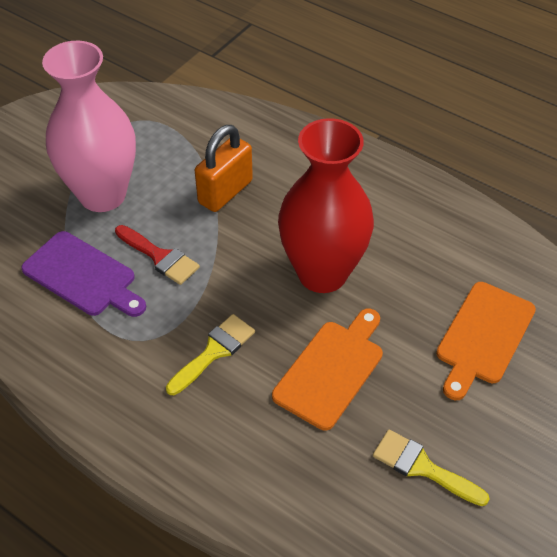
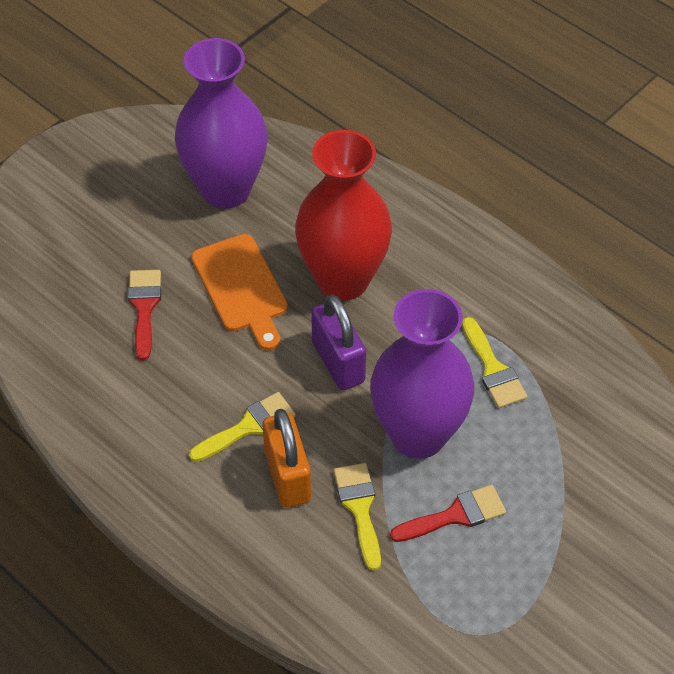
orange cutting board: [272,309,383,430] [436,282,536,400] = 2 -> [191,234,288,351] = 1
pink vase: [42,41,136,212] = 1 -> none = 0
purple cutting board: [21,231,146,317] = 1 -> none = 0
purple padlock: none = 0 -> [311,294,366,390] = 1
purple vase: none = 0 -> [175,38,267,209] [370,289,474,459] = 2
red brush: [115,225,200,285] = 1 -> [128,270,161,360] [390,485,506,542] = 2
yellow brush: [166,314,255,395] [373,430,490,506] = 2 -> [189,392,296,462] [334,463,381,571] [462,317,527,408] = 3

